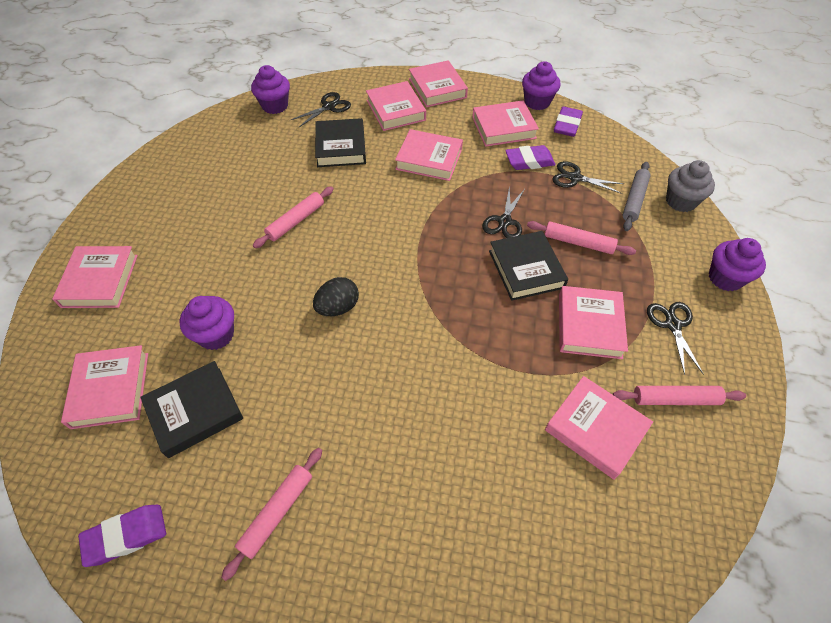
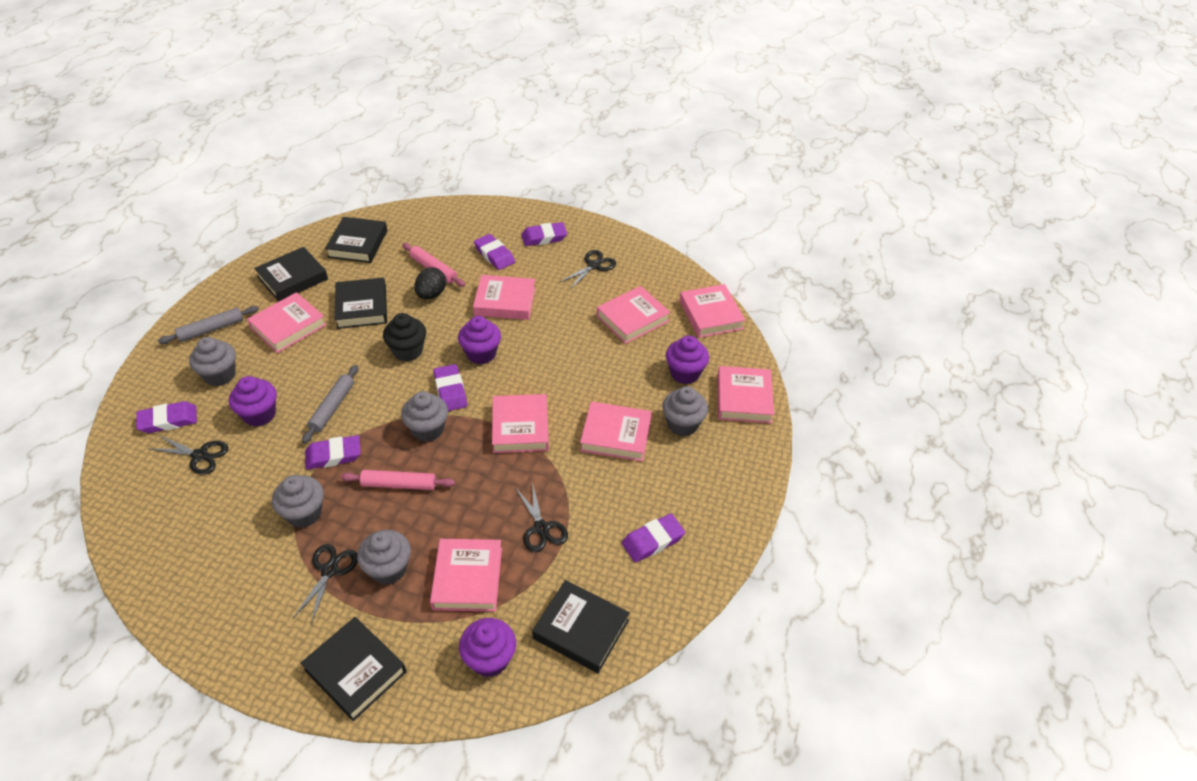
black book: [140,361,243,458] [315,118,366,167] [489,231,568,301] = 3 -> [254,247,328,302] [301,617,407,721] [325,217,387,263] [335,278,387,329] [532,580,630,673] = 5
black cupcake: none = 0 -> [383,313,426,361] = 1
grey cupcake: [666,160,715,212] = 1 -> [189,337,236,386] [272,475,324,528] [357,530,411,585] [401,391,448,442] [662,386,708,436] = 5
grey rolling pin: [623,162,651,231] = 1 -> [158,306,259,344] [302,365,358,444] = 2
pink rolling pin: [221,448,322,581] [253,186,334,248] [527,221,636,255] [613,386,746,405] = 4 -> [341,470,455,490] [402,243,465,287] = 2
purple eraser: [78,505,166,567] [505,145,556,170] [554,107,583,137] = 3 -> [136,401,197,433] [305,435,361,470] [433,364,467,411] [474,234,515,270] [521,222,567,246] [622,514,685,563] = 6

